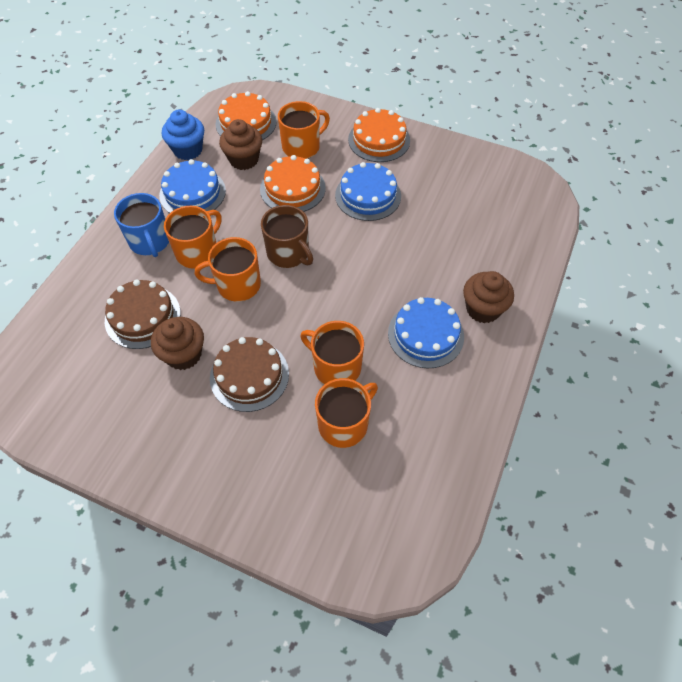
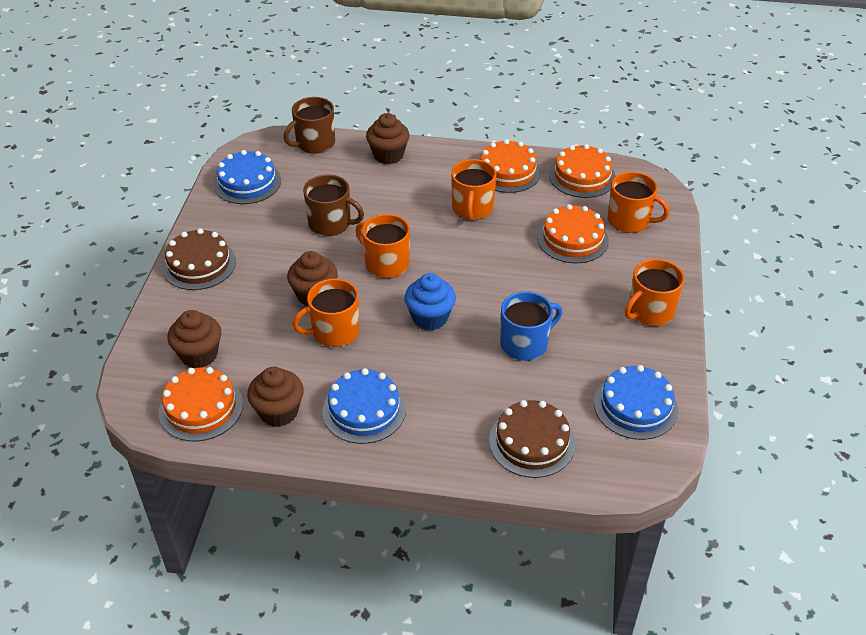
brown cupcake: [151,317,204,370] [219,119,262,170] [463,271,514,323] = 3 -> [168,310,221,368] [247,367,304,427] [287,251,338,306] [366,113,410,164] = 4
brown mug: [261,205,313,268] = 1 -> [284,97,335,153] [303,174,364,236] = 2
orange cake: [215,91,277,140] [260,155,326,212] [348,108,410,162] = 3 -> [158,367,243,441] [480,139,541,193] [537,204,609,263] [549,144,616,198] = 4

